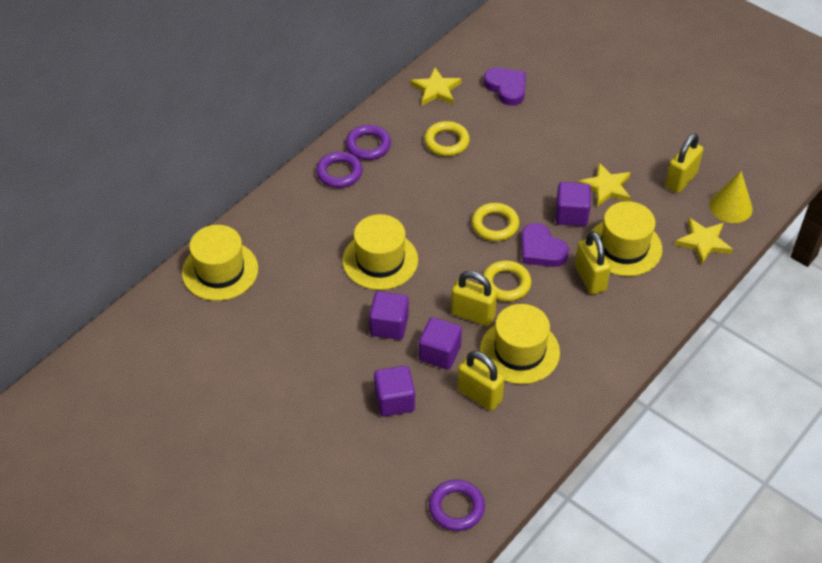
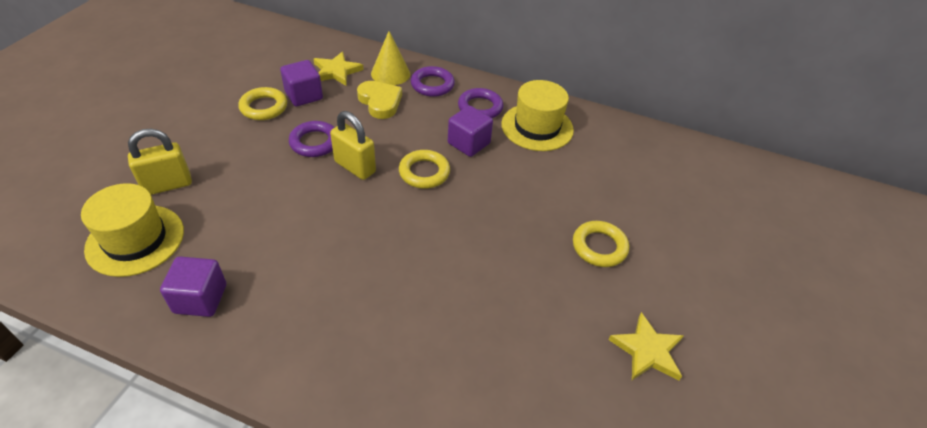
purple cube: [369,291,409,340] [374,366,415,417] [418,317,462,369] [555,182,591,226] = 4 -> [160,256,226,317] [280,60,323,106] [448,106,493,157] = 3
purple heart: [484,68,526,106] [521,223,569,267] = 2 -> none = 0
yellow hat: [182,225,258,301] [342,214,418,290] [480,304,560,384] [592,201,662,276] = 4 -> [81,183,184,277] [501,80,574,151] = 2
yellow heart: none = 0 -> [357,81,402,119] = 1
yellow padlock: [451,271,497,326] [457,351,505,411] [575,231,611,294] [665,133,703,193] = 4 -> [128,129,192,195] [330,111,376,180] = 2
yellow star: [410,67,462,105] [578,163,631,207] [675,218,733,265] = 3 -> [314,52,364,86] [608,312,684,380] = 2

